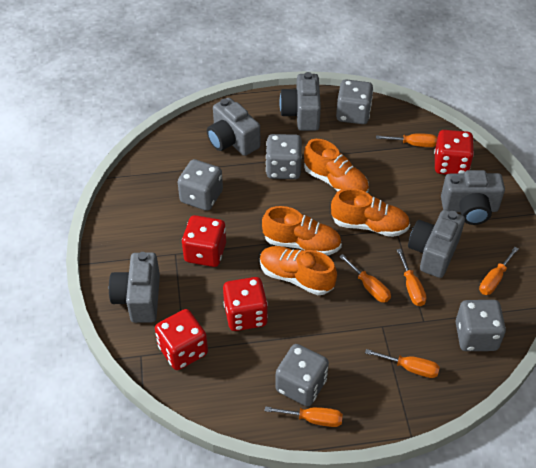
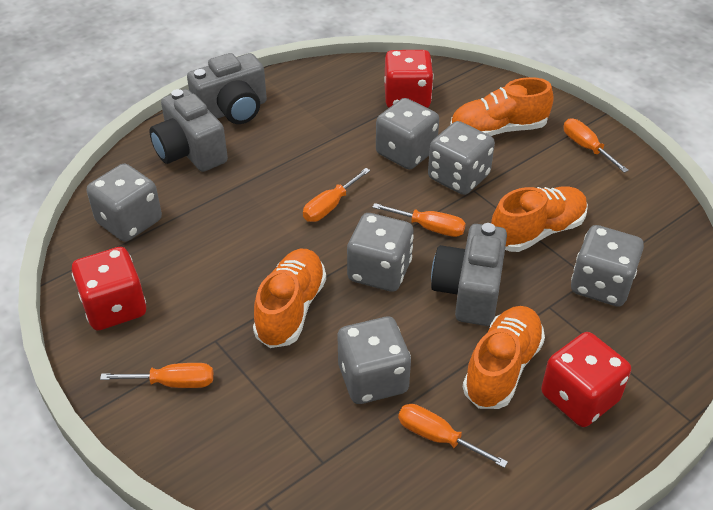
grey camera: [109,252,160,323] [207,98,260,156] [280,72,321,131] [408,209,465,278] [441,170,505,225] = 5 -> [149,89,228,172] [187,53,267,124] [431,223,507,326] = 3
grey dice: [178,159,223,211] [266,134,302,179] [275,344,329,406] [336,79,373,124] [456,300,506,351] = 5 -> [87,164,162,242] [338,317,411,404] [347,213,414,292] [376,98,439,170] [428,121,495,195] [571,225,644,307] = 6
orange screwdriver: [265,406,343,427] [339,254,391,303] [365,349,440,378] [376,133,437,147] [397,249,426,306] [479,247,518,295] = 6 -> [100,363,213,388] [303,168,370,222] [372,203,466,237] [398,404,508,468] [564,118,629,173] = 5
red dice: [155,309,208,370] [182,215,226,267] [223,277,268,331] [434,130,474,175] = 4 -> [72,247,146,331] [384,50,434,108] [541,332,631,427] = 3

